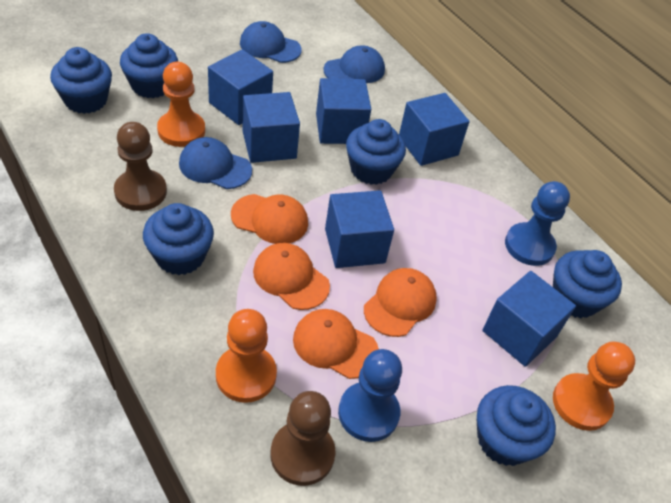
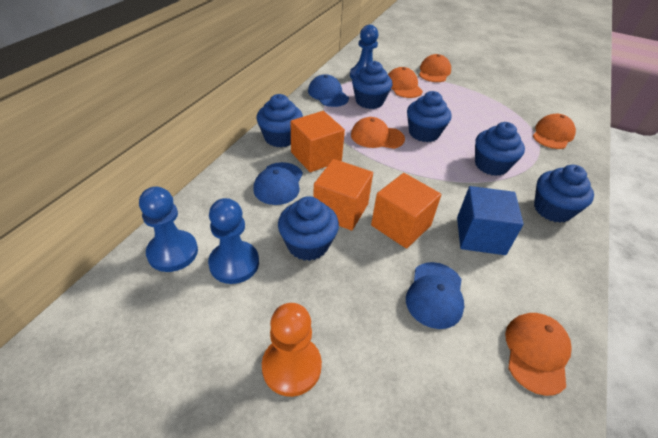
blue cube: [208,49,273,125] [243,92,300,163] [316,78,371,144] [325,190,394,268] [399,93,470,166] [482,271,576,367] = 6 -> [457,186,524,255] = 1
blue pawn: [338,349,402,442] [505,181,570,266] = 2 -> [139,187,198,272] [208,198,259,284] [350,25,378,79] = 3
brown pawn: [114,122,167,211] [270,391,336,486] = 2 -> none = 0
orange cap: [231,194,308,244] [253,243,330,310] [293,309,379,379] [364,268,437,337] = 4 -> [351,117,405,149] [388,67,423,98] [419,54,451,82] [505,313,571,396] [533,114,576,149] = 5
orange cube: none = 0 -> [291,111,345,172] [313,159,373,231] [371,173,441,249] = 3
orange pawn: [157,62,205,147] [216,309,277,403] [553,341,635,431] = 3 -> [262,303,322,397] = 1

